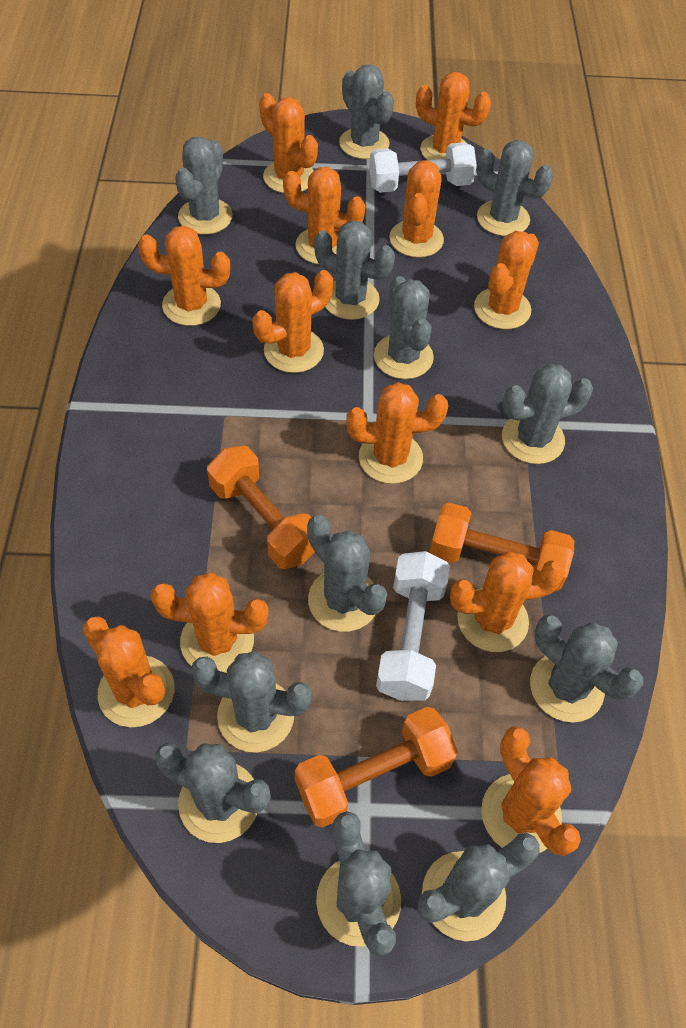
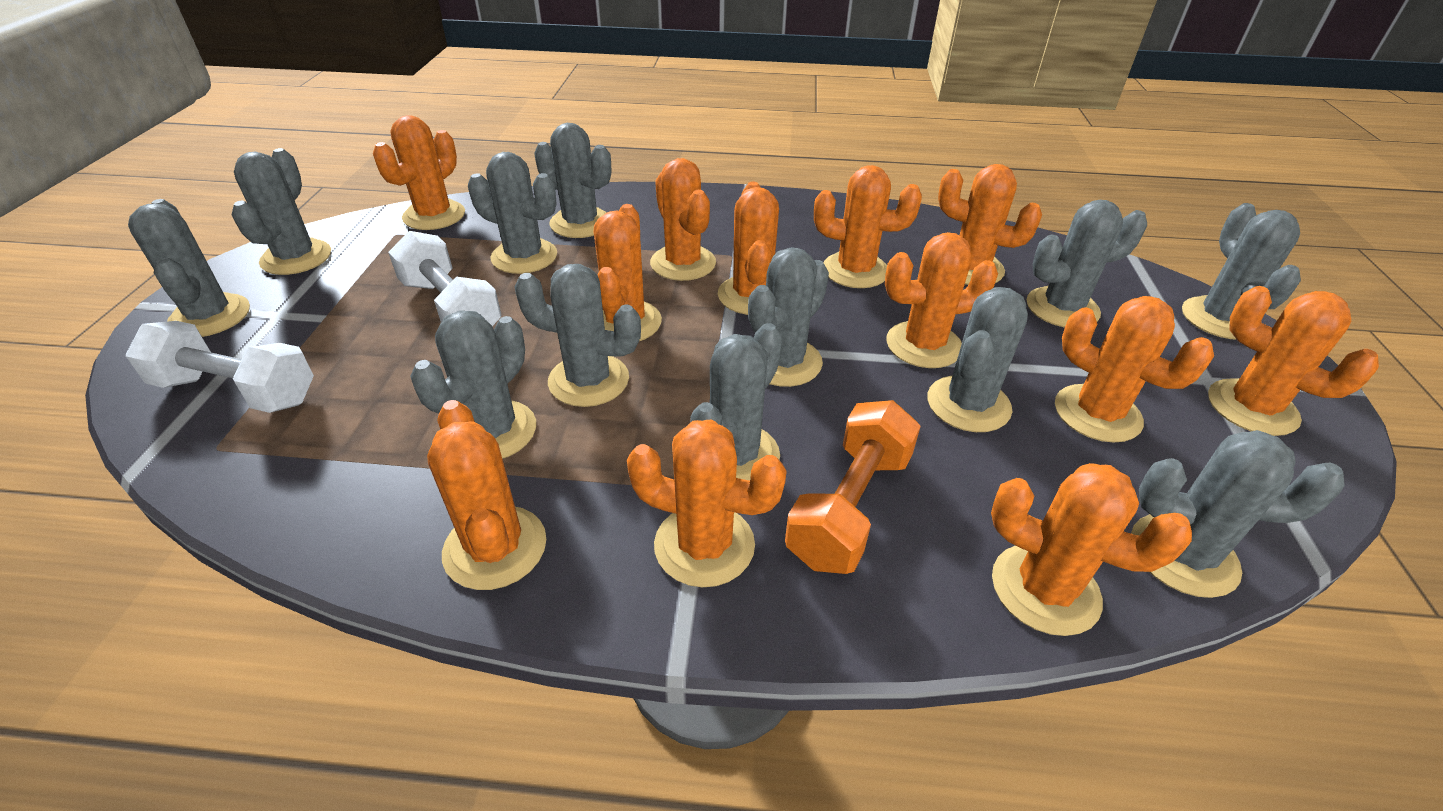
orange dumbbell: [207,446,315,569] [295,707,458,828] [429,503,574,592] = 3 -> [785,400,921,574] = 1

